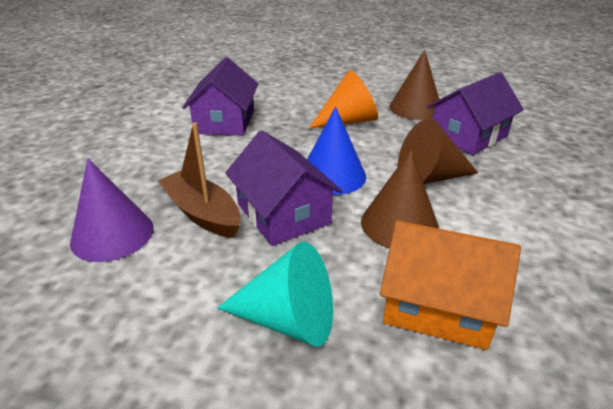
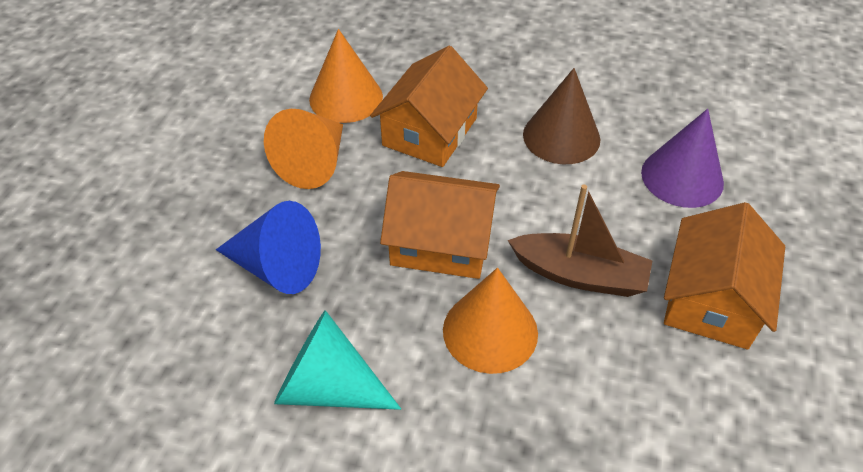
brown cone: [361,149,439,248] [389,50,440,120] [398,119,478,184] = 3 -> [523,68,600,164] = 1
orange cone: [309,70,378,128] = 1 -> [264,109,343,189] [309,29,383,123] [443,268,538,374] = 3
orange house: [380,220,521,350] = 1 -> [370,46,488,167] [380,171,500,279] [664,202,785,349] = 3
purple house: [182,57,258,136] [225,130,343,246] [427,72,524,155] = 3 -> none = 0

